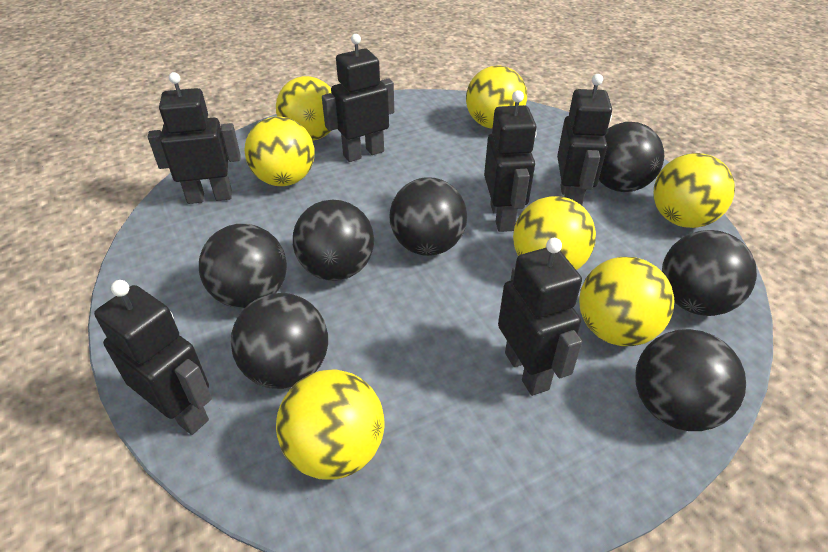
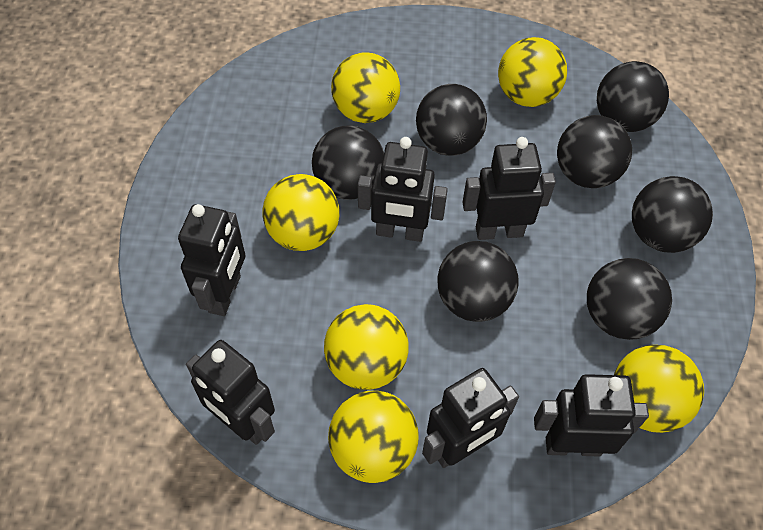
yellow ball: [244,116,314,186] [276,76,331,141] [276,369,384,480] [466,66,527,129] [513,196,596,270] [579,257,674,346] [654,153,735,228] = 7 -> [262,174,339,251] [324,304,409,390] [328,391,419,483] [331,52,400,123] [498,37,567,107] [614,345,704,433] = 6

